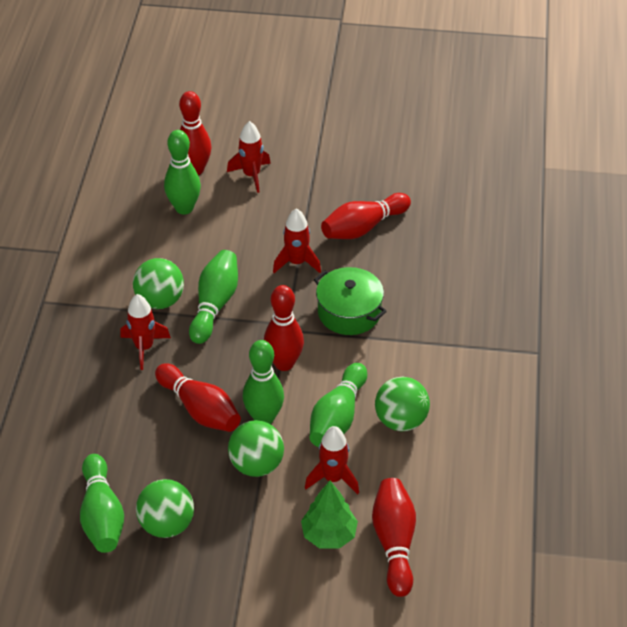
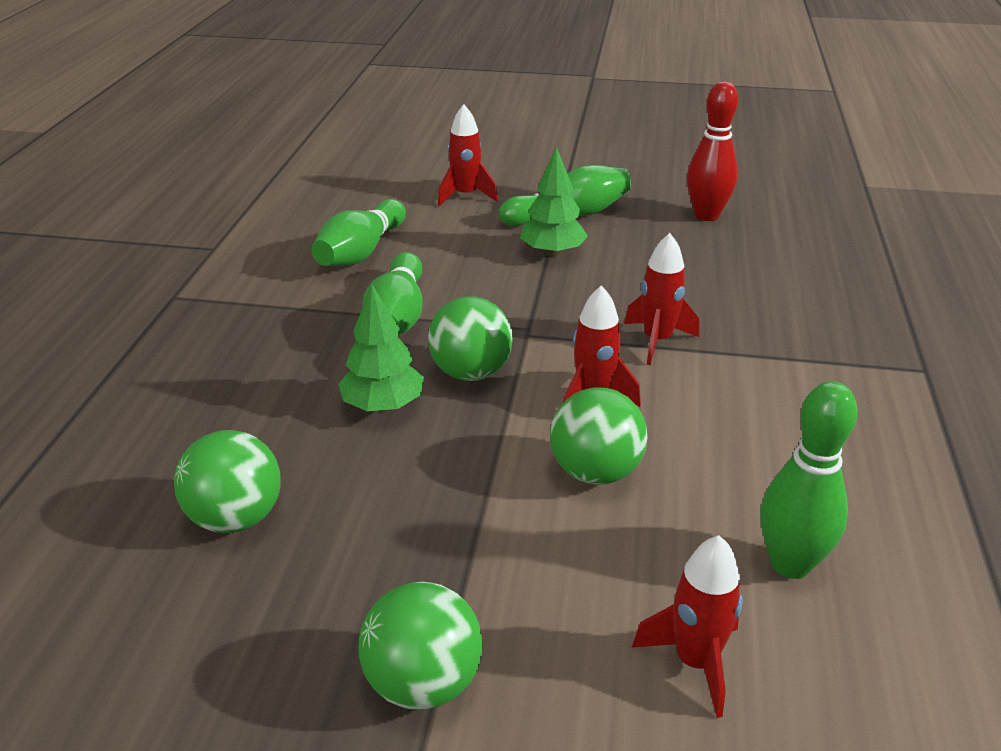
green bowling pin: [80,454,124,553] [164,130,201,215] [189,250,238,344] [243,340,284,424] [309,363,367,447] = 5 -> [311,199,406,266] [363,252,423,335] [499,165,631,226] [760,381,858,579] = 4
green pot: [314,267,387,335] = 1 -> none = 0
green tree: [301,481,358,549] = 1 -> [338,285,424,412] [520,147,588,256] = 2
red bowling pin: [155,364,241,432] [179,91,211,175] [264,285,304,371] [321,193,411,239] [372,478,416,597] = 5 -> [687,81,738,221] = 1

